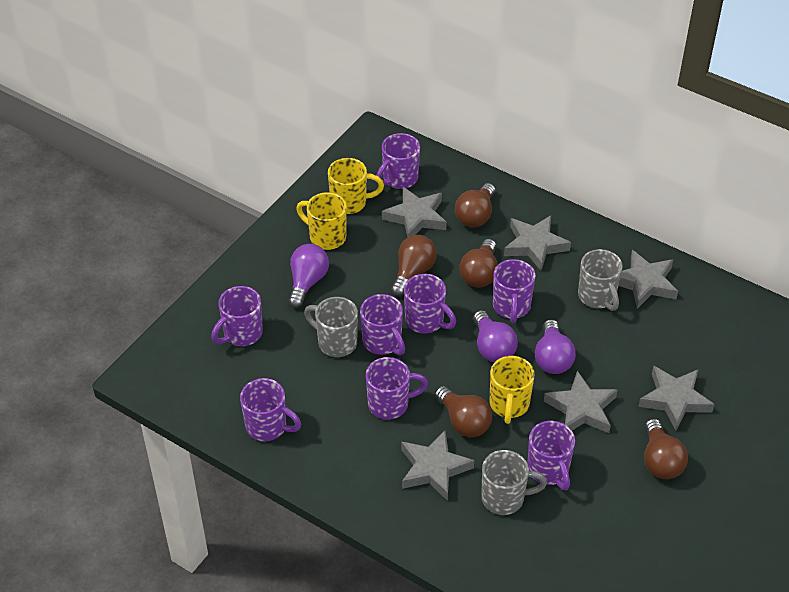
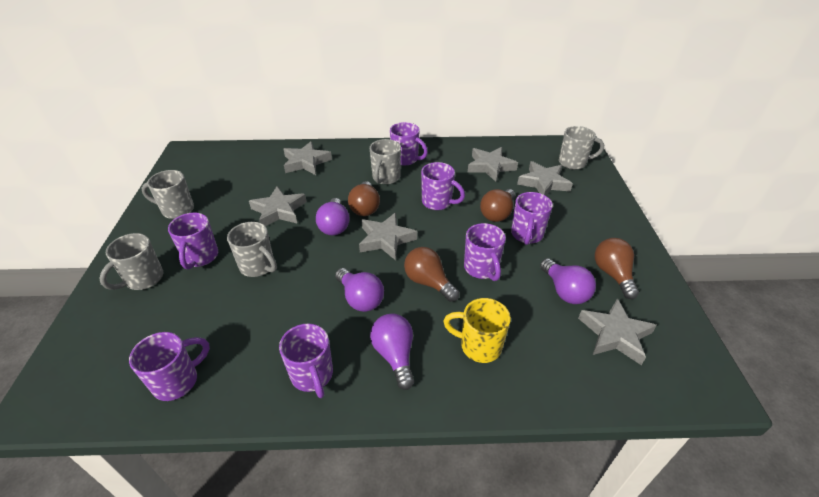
brown light bulb: [391,235,437,296] [435,386,492,437] [455,183,495,227] [459,239,498,287] [644,419,688,479] = 5 -> [348,181,380,216] [404,247,459,302] [480,189,515,222] [595,238,639,299] = 4
grey mug: [304,297,358,357] [481,450,547,515] [578,249,623,311] = 3 -> [99,233,163,290] [141,170,194,219] [227,222,277,277] [370,139,401,184] [559,126,604,170] = 5
purple light bulb: [288,244,329,308] [473,310,518,362] [535,319,576,374] = 3 -> [316,198,350,235] [335,268,384,312] [370,313,414,390] [540,258,596,304] = 4
purple mug: [211,286,263,346] [240,378,301,441] [360,294,405,355] [366,357,428,420] [376,133,420,189] [404,274,456,334] [493,259,536,323] [527,421,575,490] = 8 -> [129,332,210,401] [168,212,218,270] [279,324,333,398] [390,122,428,165] [421,162,465,210] [464,223,506,281] [511,192,553,245] = 7
yellow mug: [296,192,347,250] [328,158,384,214] [490,356,535,424] = 3 -> [443,298,511,363] = 1

